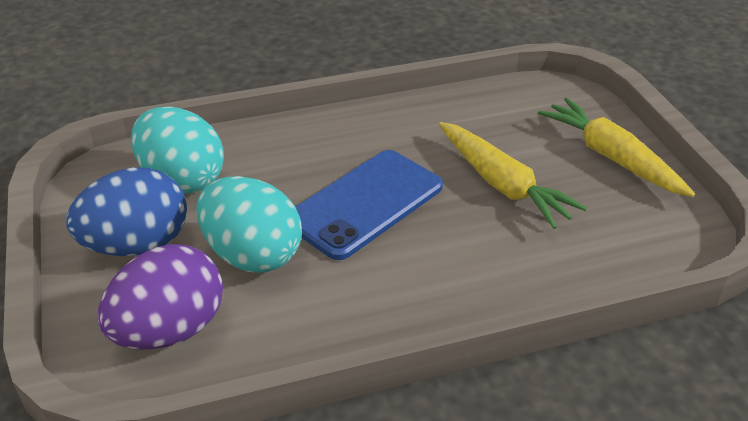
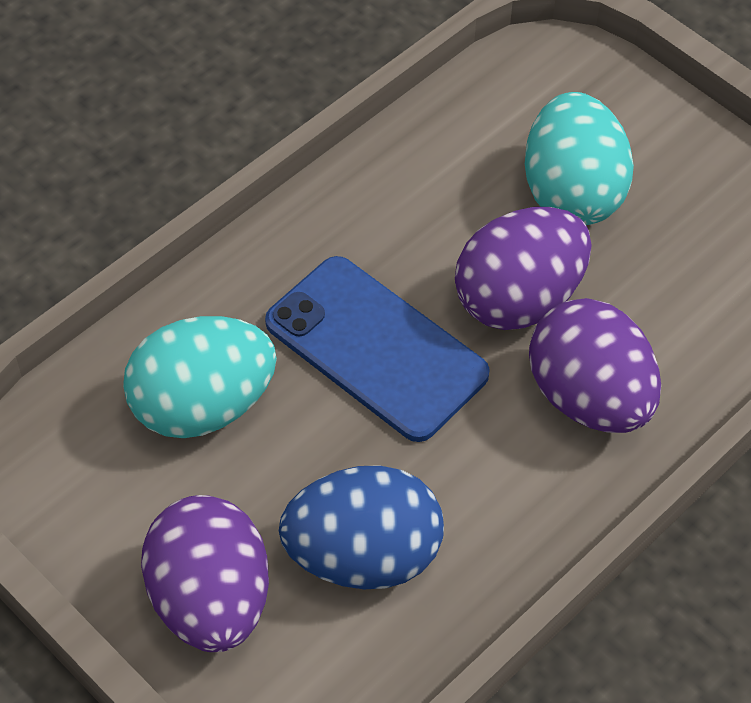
purple egg: [98,244,223,350] = 1 -> [141,495,269,652] [455,207,591,330] [529,298,661,433] = 3
yellow carrot: [439,122,587,229] [538,98,695,197] = 2 -> none = 0

